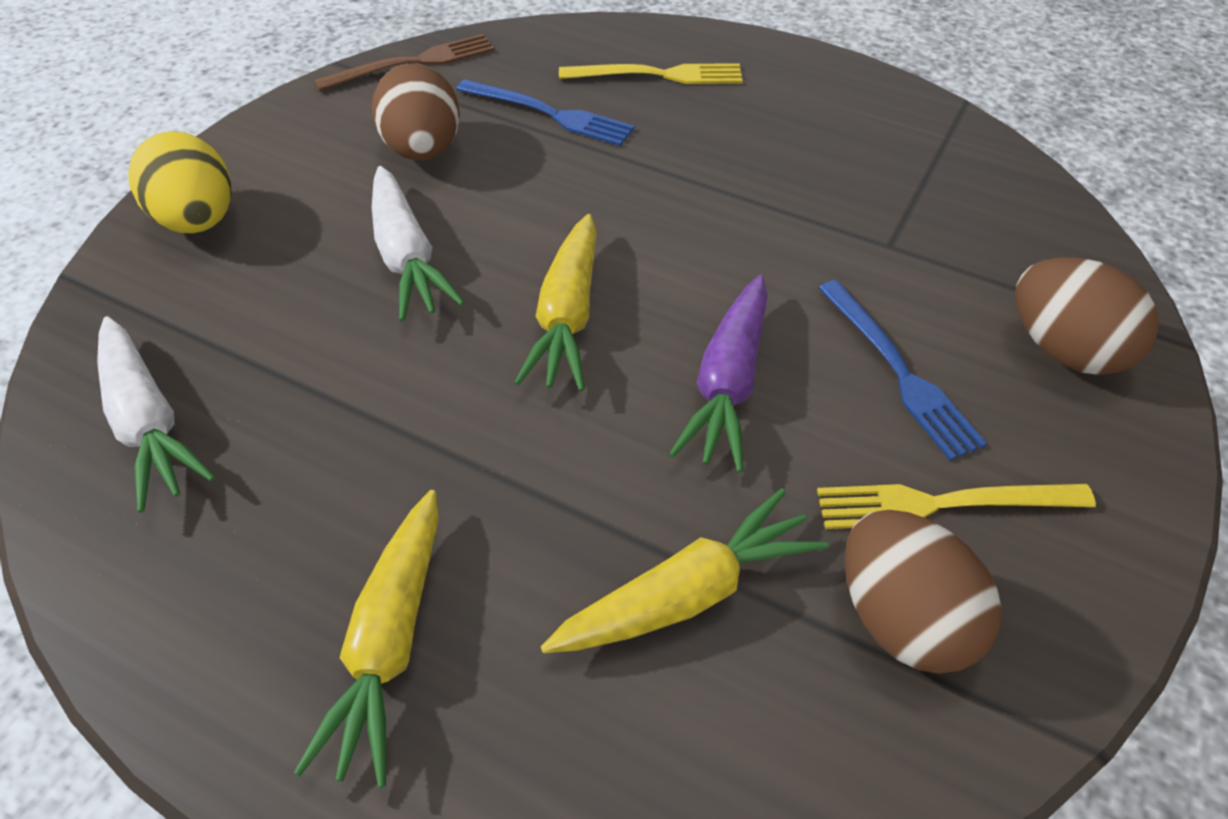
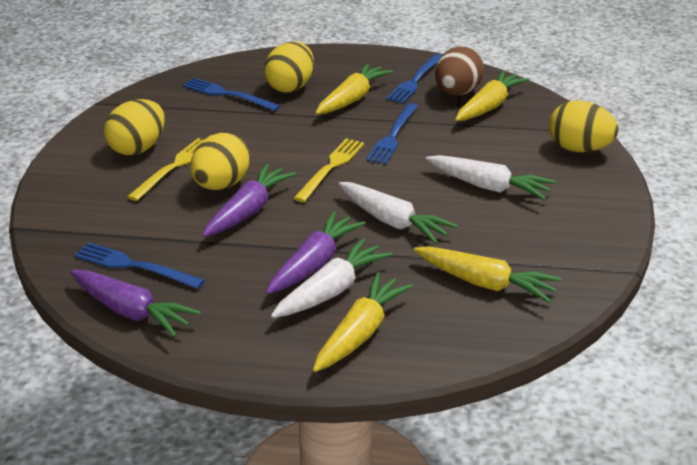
blue fork: [456,79,635,146] [819,280,987,461] = 2 -> [74,242,205,289] [183,78,280,111] [366,103,418,165] [386,54,442,104] = 4
brown egg: [372,64,460,161] [845,510,1002,674] [1015,257,1159,375] = 3 -> [435,46,484,95] = 1
brown fork: [314,34,495,91] = 1 -> none = 0
purple carrot: [669,275,768,473] = 1 -> [70,270,201,337] [202,164,296,237] [266,211,365,294] = 3
white carrot: [97,316,215,513] [372,166,465,321] = 2 -> [271,238,393,318] [339,182,458,244] [426,155,556,200] = 3
yellow carrot: [294,490,439,788] [514,214,597,391] [541,488,829,653] = 3 -> [313,272,413,372] [315,63,393,114] [414,246,562,303] [455,70,530,121] = 4
yellow egg: [128,131,232,233] = 1 -> [104,99,165,155] [190,133,250,190] [264,41,314,93] [549,100,618,152] = 4

